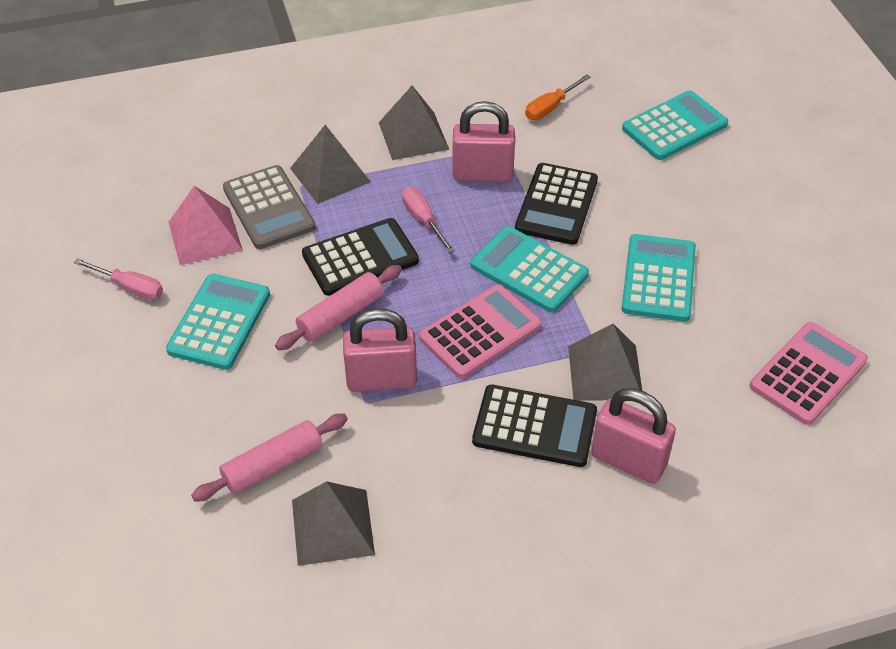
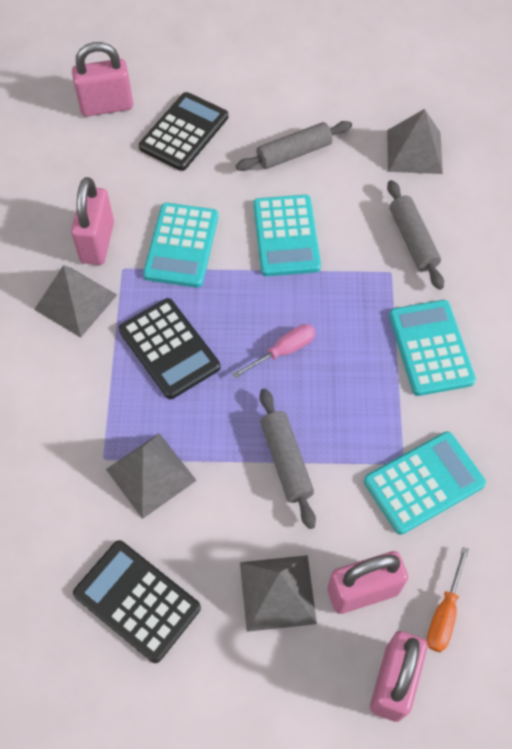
grey calculator: [223,165,316,249] = 1 -> none = 0
grey rolling pin: none = 0 -> [236,121,352,171] [259,388,316,529] [387,180,444,290] = 3
pink calculator: [419,284,542,379] [750,322,868,425] = 2 -> none = 0
pink padlock: [343,308,417,392] [453,101,515,182] [591,388,676,484] = 3 -> [71,177,114,265] [72,42,133,117] [327,551,408,614] [370,631,428,722] = 4
pink pyramid: [169,186,243,265] = 1 -> none = 0
pink rolling pin: [191,414,348,502] [275,265,402,350] = 2 -> none = 0
pink screwdriver: [74,258,163,300] [402,187,455,253] = 2 -> [232,324,315,379] = 1

